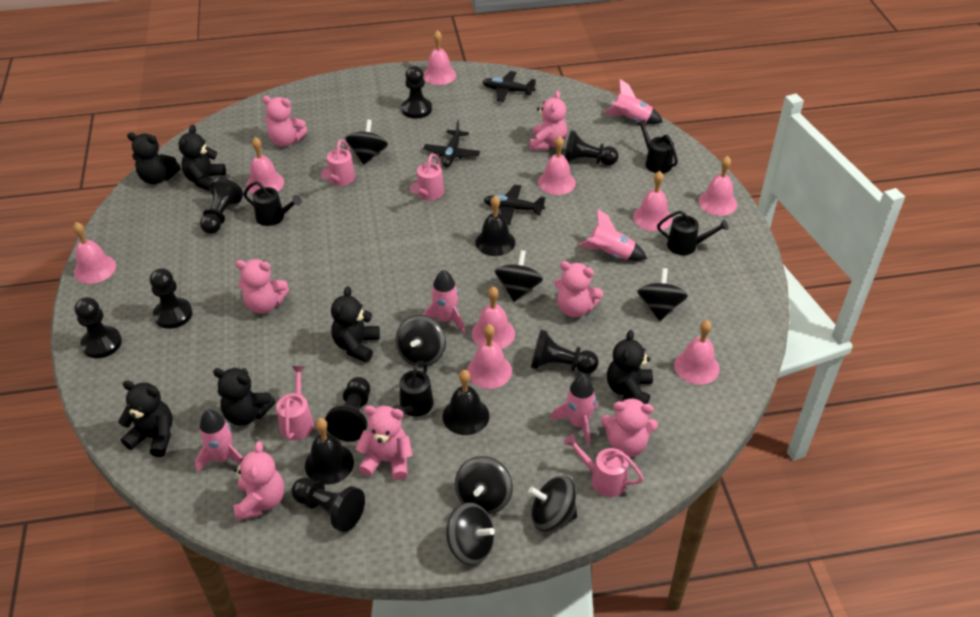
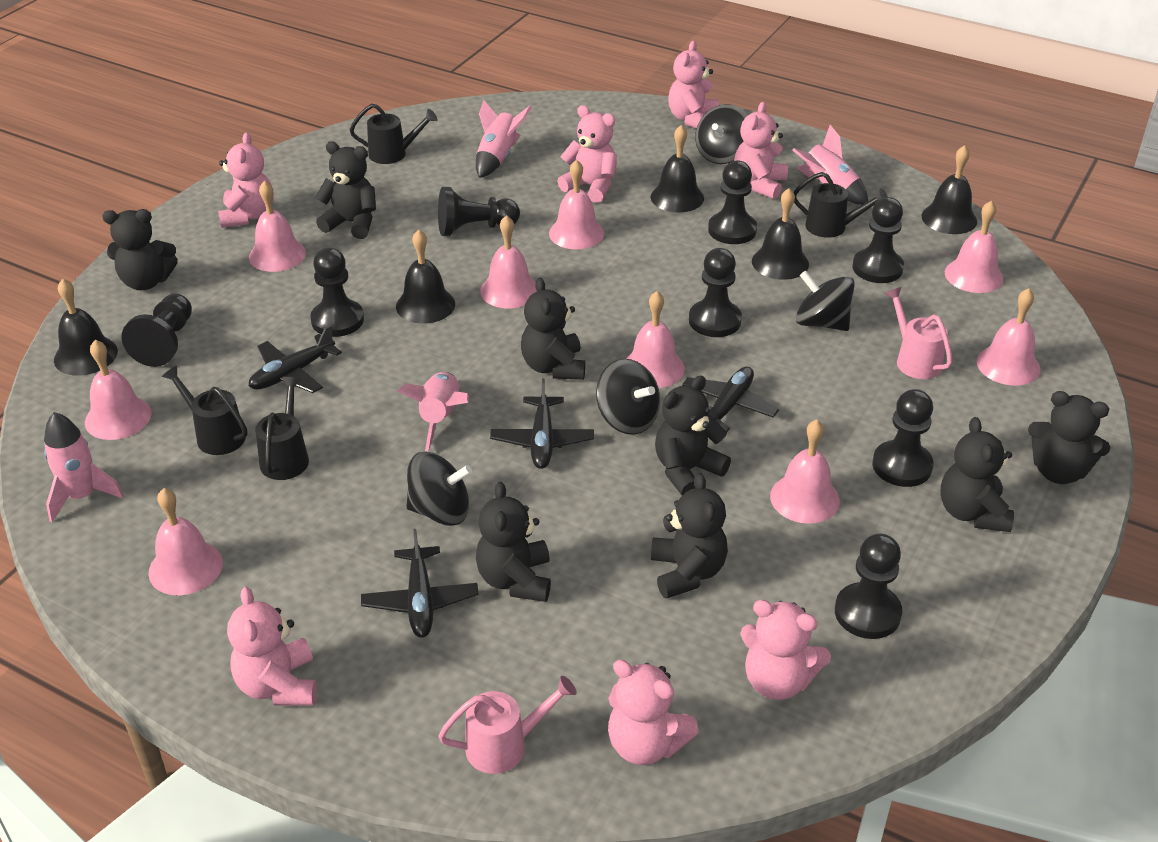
black bell: [305,418,354,485] [443,370,489,435] [475,195,515,256] = 3 -> [54,279,118,375] [396,230,455,324] [650,125,704,213] [752,188,809,280] [922,145,977,234] = 5
black plane: [423,120,480,167] [483,71,536,102] [484,185,546,225] = 3 -> [249,325,342,393] [361,529,478,638] [490,378,594,469] [682,366,779,432] = 4
black spinning top: [345,120,388,165] [395,315,446,367] [446,502,495,565] [455,456,513,514] [495,250,543,302] [528,476,577,531] [637,268,688,321] = 7 -> [406,452,472,526] [596,359,660,435] [695,104,748,164] [796,271,855,331] = 4
black teddy bear: [118,380,173,457] [127,132,180,184] [179,125,226,191] [213,368,276,425] [331,286,380,362] [607,330,653,404] = 6 -> [102,209,178,290] [315,141,376,239] [476,482,551,602] [521,277,585,380] [651,473,728,599] [655,376,731,496] [940,417,1014,532] [1028,391,1111,484] = 8
pink rocket: [195,409,243,472] [422,270,465,333] [551,375,597,446] [578,209,647,261] [603,79,663,124] = 5 -> [44,412,124,522] [397,372,469,451] [476,100,532,178] [792,125,868,205] = 4
pink watering can: [276,366,314,440] [321,139,355,186] [410,154,444,200] [564,434,644,497] = 4 -> [438,676,577,774] [885,287,952,379] = 2

